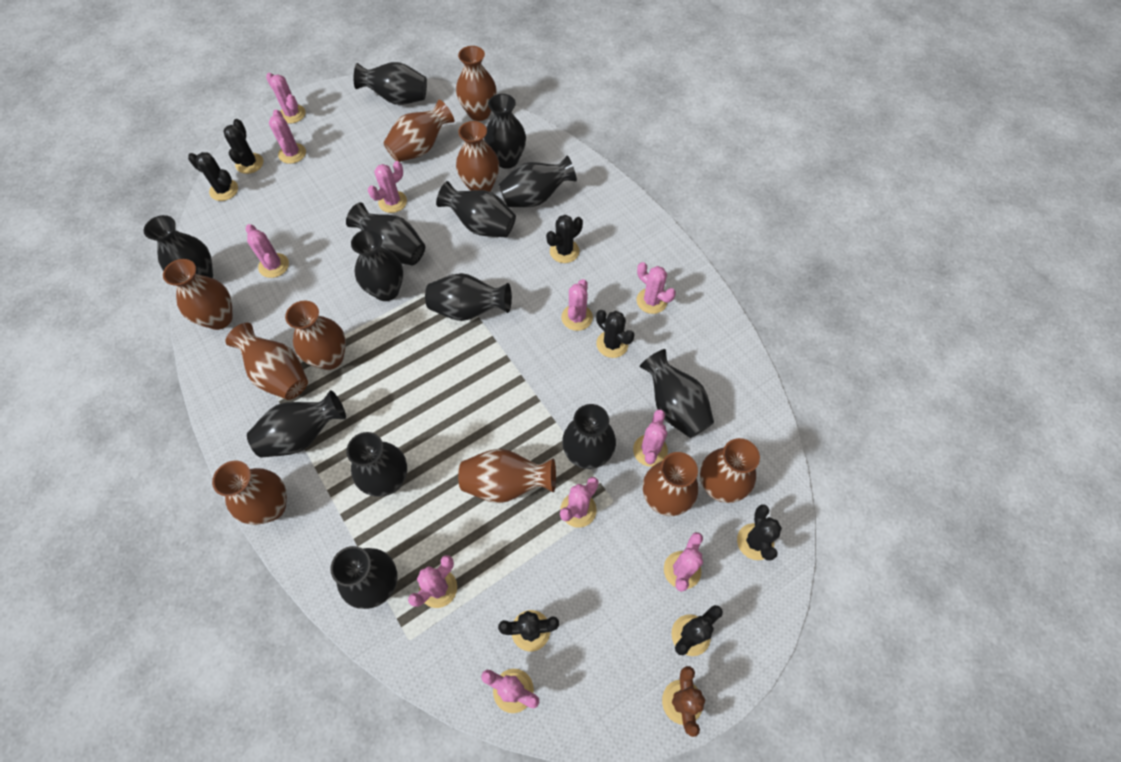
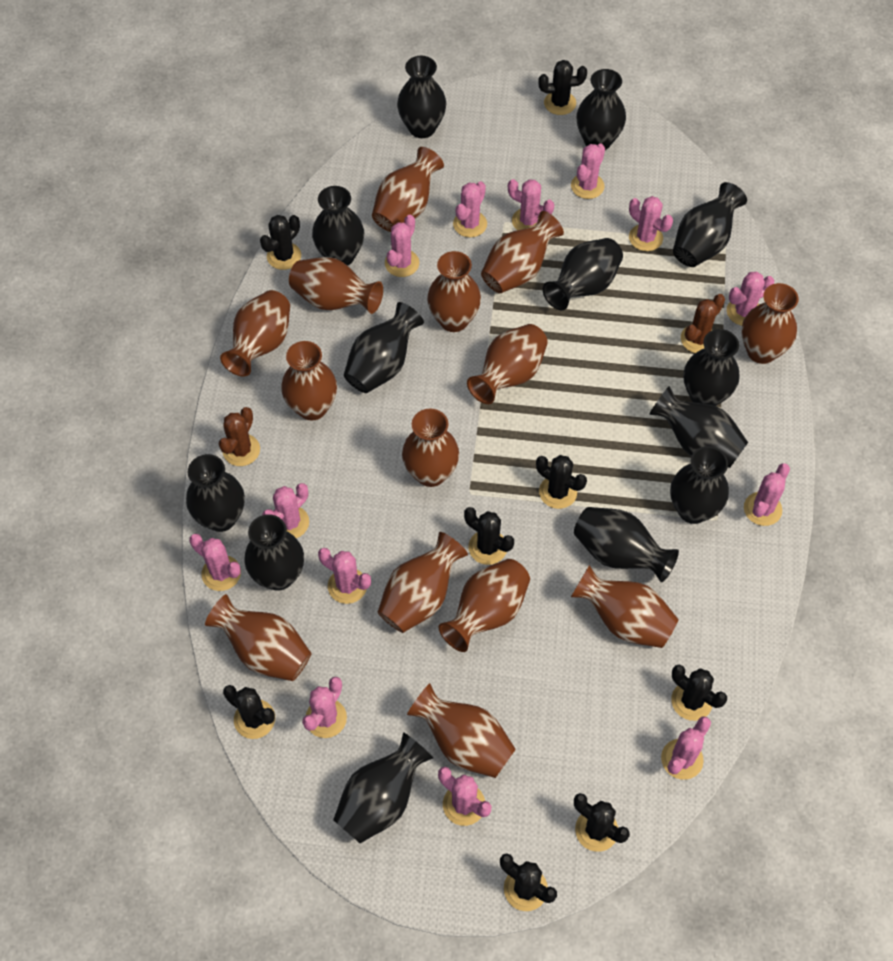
black cactus: [188,152,238,201] [223,119,263,174] [498,610,559,651] [546,215,583,263] [596,310,635,358] [671,605,723,656] [737,504,782,561] = 7 -> [223,685,275,739] [260,215,301,270] [464,507,514,565] [500,853,557,911] [536,455,587,509] [538,60,587,115] [574,793,630,852] [671,665,727,721] = 8
brown cactus: [662,666,705,737] = 1 -> [219,407,260,466] [681,294,725,353] = 2
brown vase: [163,259,233,330] [212,461,287,525] [225,323,308,400] [285,300,346,370] [383,99,455,162] [456,46,497,121] [456,121,499,192] [458,448,556,503] [643,452,698,516] [700,438,760,503] = 10 -> [205,594,311,681] [220,290,290,376] [281,341,337,421] [289,257,383,314] [372,147,444,232] [377,532,468,633] [402,409,459,487] [407,683,516,778] [427,251,481,332] [438,559,530,652] [467,324,548,404] [481,211,564,293] [571,565,679,648] [742,283,799,364] = 14
pink cactus: [246,224,289,278] [266,73,306,124] [269,109,306,164] [368,161,407,213] [408,555,457,608] [481,669,539,713] [560,477,599,528] [561,279,593,331] [633,409,668,467] [637,262,676,314] [664,532,703,592] = 11 -> [189,534,241,591] [262,483,309,538] [302,677,347,738] [318,548,371,604] [385,215,419,277] [438,767,491,826] [453,181,487,237] [508,179,554,230] [571,143,605,199] [629,196,673,251] [661,717,711,780] [727,271,774,326] [744,464,790,526] = 13

